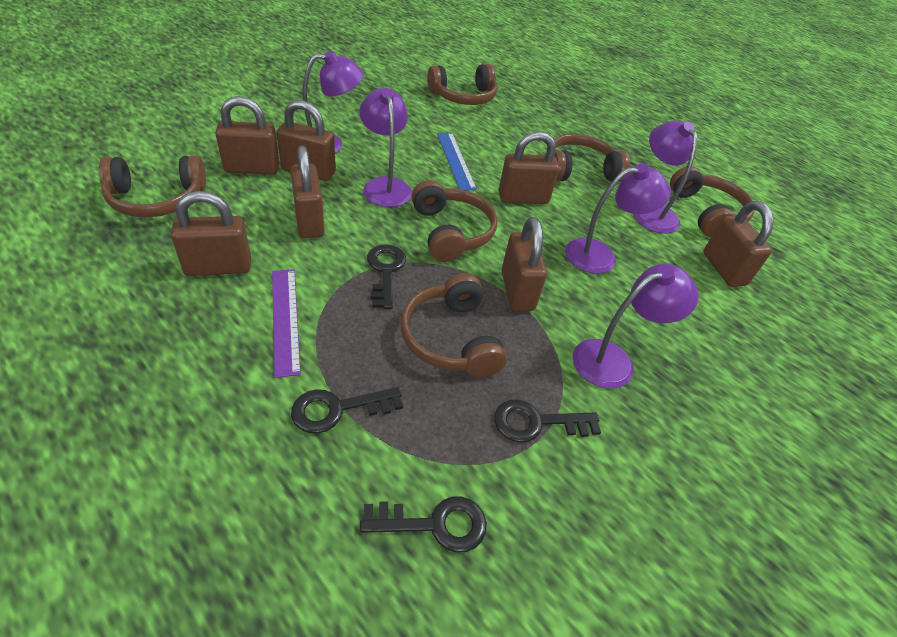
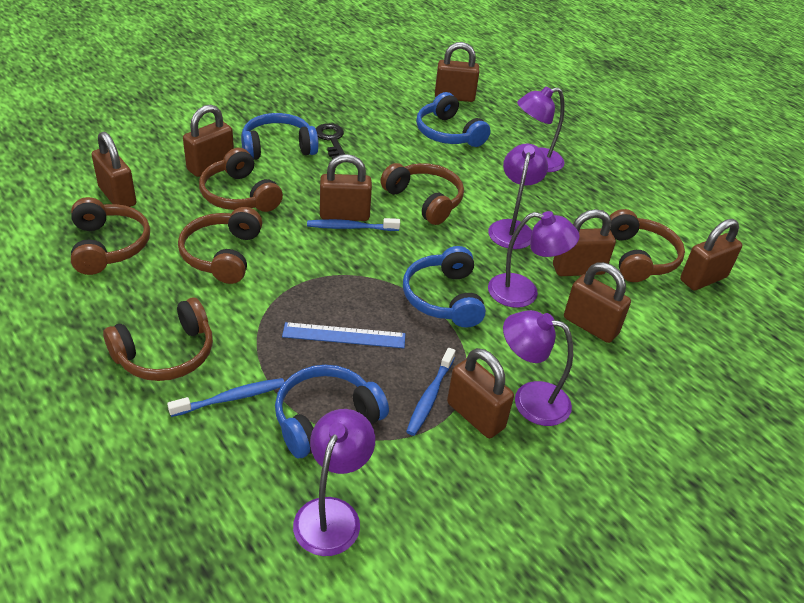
black key: [291,387,403,434] [360,496,487,553] [367,244,406,309] [494,400,601,443] = 4 -> [316,123,345,159] = 1
blue headphones: none = 0 -> [241,113,319,160] [275,365,389,458] [403,246,486,328] [416,92,491,147] = 4
blue toothbrush: none = 0 -> [167,378,284,417] [307,218,400,231] [406,348,456,436] = 3
brown padlock: [171,191,251,276] [215,96,279,175] [277,100,336,181] [290,145,324,238] [499,131,559,204] [502,217,547,311] [703,201,774,287] = 7 -> [92,132,137,207] [183,104,234,177] [320,154,372,221] [435,42,479,102] [447,348,514,438] [553,209,616,276] [564,262,631,343] [680,219,742,290] = 8
purple ruler: [272,269,301,378] = 1 -> none = 0

